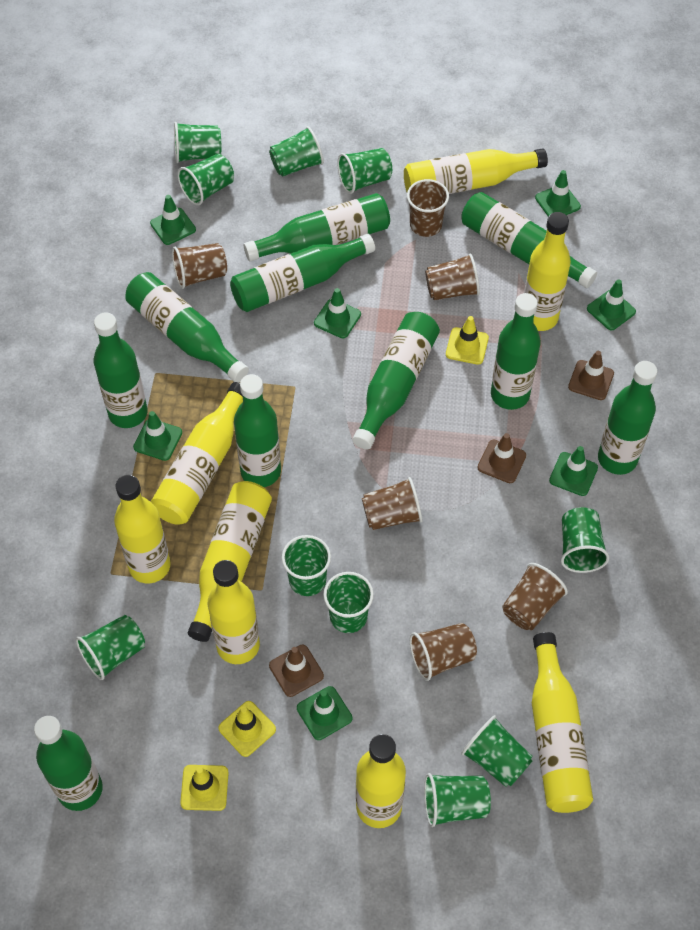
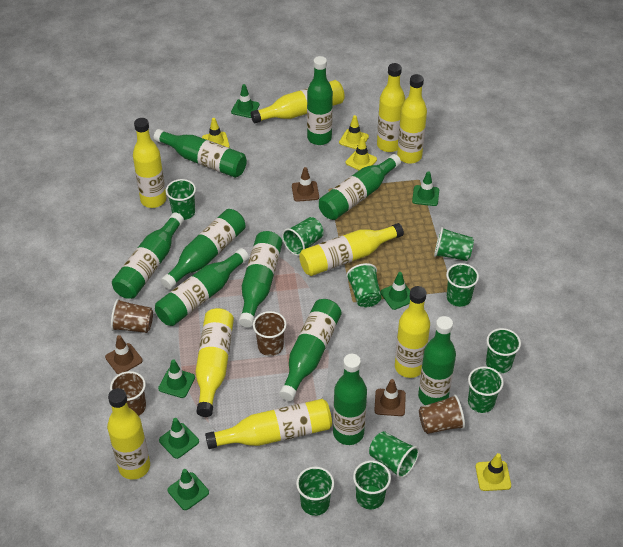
brown cup: [172,243,227,289] [362,477,422,530] [407,179,449,237] [410,623,477,681] [425,253,480,300] [502,563,568,630] = 6 -> [110,371,146,416] [111,299,153,333] [253,311,287,356] [419,394,465,434] = 4
green traffic cone: [133,411,182,461] [150,195,196,245] [297,686,352,740] [314,288,361,338] [535,170,581,217] [549,446,598,496] [587,280,636,330] = 7 -> [158,359,195,398] [159,418,199,459] [168,469,209,510] [231,84,260,118] [380,272,410,310] [412,171,439,206] = 6
yellow bottle: [114,475,170,583] [151,382,243,525] [188,481,272,642] [208,560,260,664] [356,734,406,828] [404,148,548,194] [524,212,571,331] [532,632,593,813] = 8 -> [107,388,150,480] [133,118,166,208] [195,308,234,417] [205,399,332,449] [251,80,345,123] [299,223,404,276] [377,63,405,152] [395,286,430,378] [397,74,427,164] = 9
yellow traffic cone: [180,765,229,811] [218,701,276,757] [446,316,489,365] = 3 -> [202,118,230,148] [339,115,369,149] [346,137,377,170] [476,453,511,491] = 4

